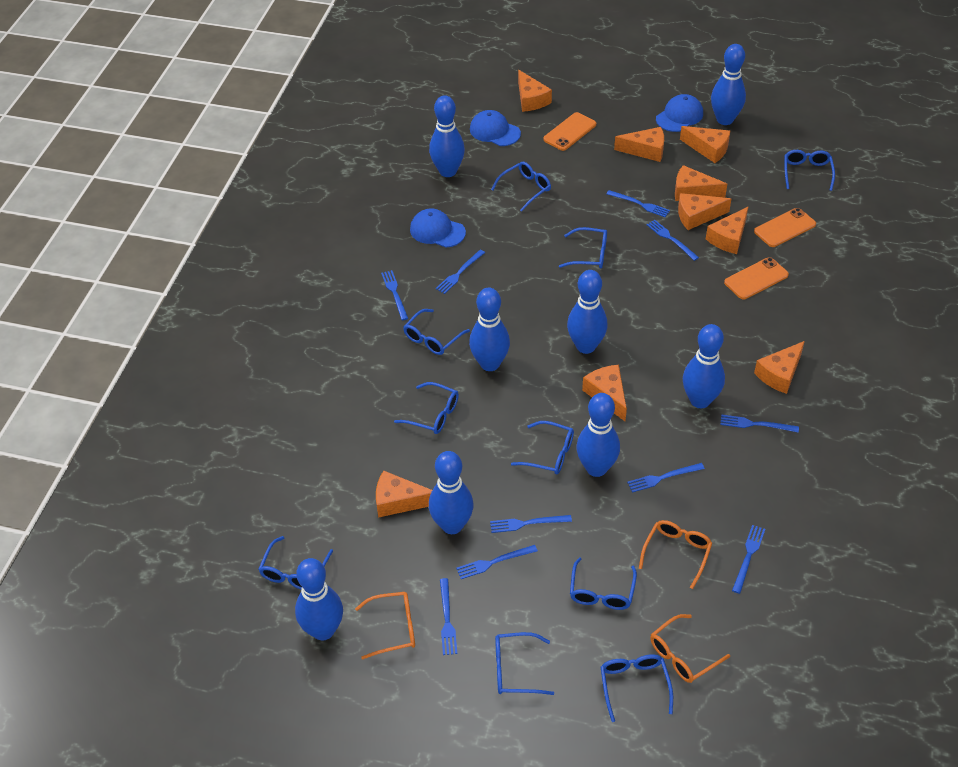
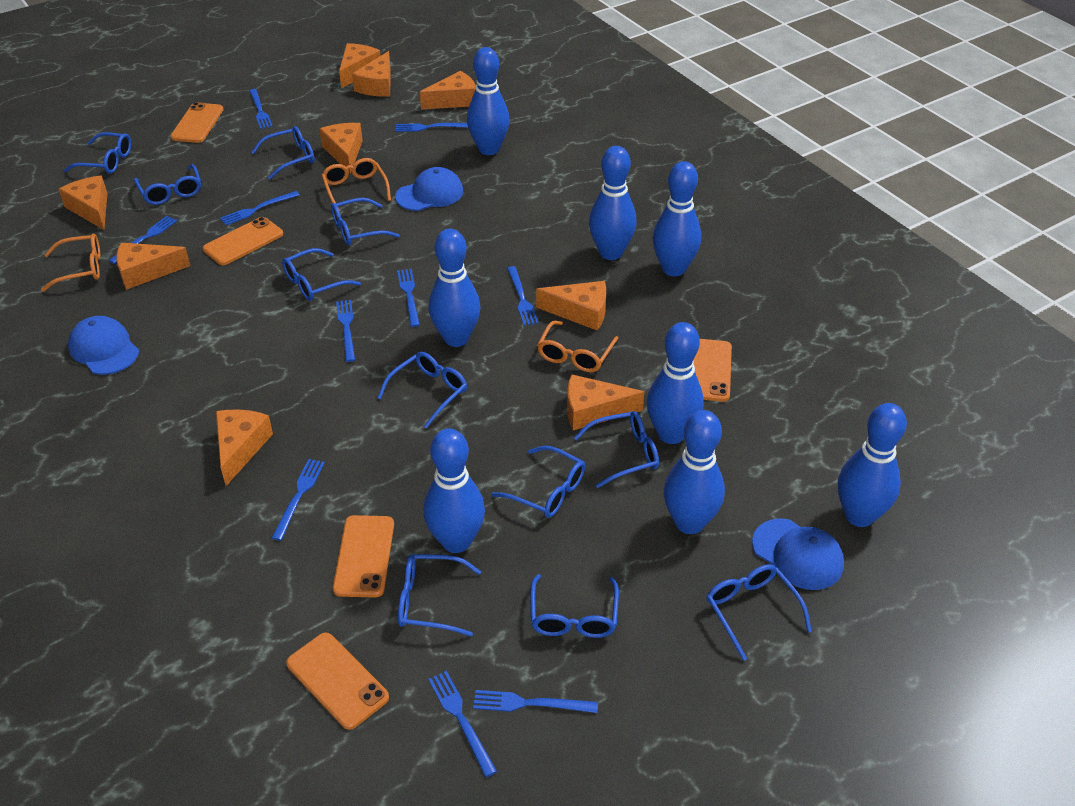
blue glasses: [258,536,333,589] [394,382,459,434] [403,309,470,355] [491,162,551,212] [495,632,554,695] [511,421,574,475] [559,227,607,269] [570,557,637,610] [601,654,673,722] [784,150,835,191] = 10 -> [64,132,131,174] [134,164,201,205] [251,126,315,180] [282,248,361,301] [331,198,400,246] [378,352,467,429] [398,554,481,637] [492,446,585,518] [530,574,619,638] [574,411,659,488] [706,564,812,661] = 11
orange phone: [543,112,596,151] [724,257,789,299] [754,208,816,247] = 3 -> [170,102,224,143] [203,217,283,265] [286,633,389,730] [333,515,394,598] [693,339,732,402] = 5

